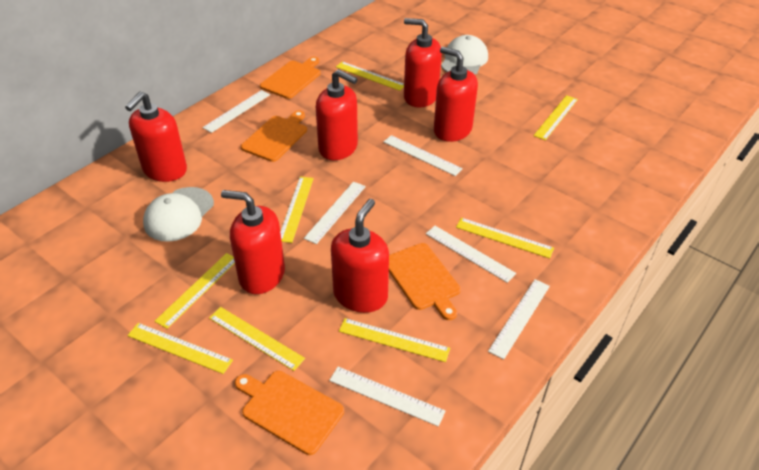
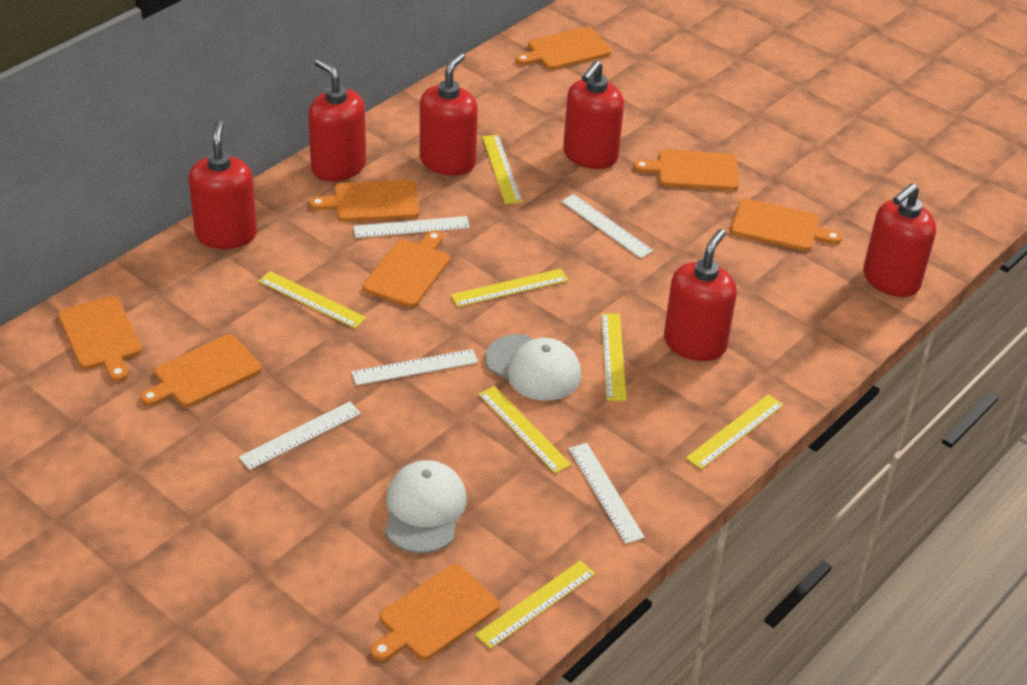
orange cutting board: [235,371,344,455] [241,110,307,162] [260,57,321,99] [389,243,461,320] = 4 -> [58,296,142,382] [140,334,262,407] [309,180,419,222] [363,230,450,307] [371,564,499,661] [515,27,612,70] [633,149,739,190] [730,198,842,251] = 8
white ruler: [202,90,270,133] [304,182,366,244] [329,367,446,427] [384,135,463,176] [426,226,516,283] [488,279,550,360] = 6 -> [239,401,361,470] [351,349,478,385] [353,216,470,238] [561,194,653,258] [568,443,645,544] = 5
yellow ruler: [127,323,233,374] [155,253,235,329] [209,307,305,371] [280,177,314,243] [336,61,404,91] [339,318,450,362] [456,218,554,259] [533,95,578,140] = 8 -> [258,271,367,329] [451,269,568,307] [475,560,595,649] [478,386,571,473] [482,135,522,204] [601,313,627,401] [686,394,784,469] = 7

